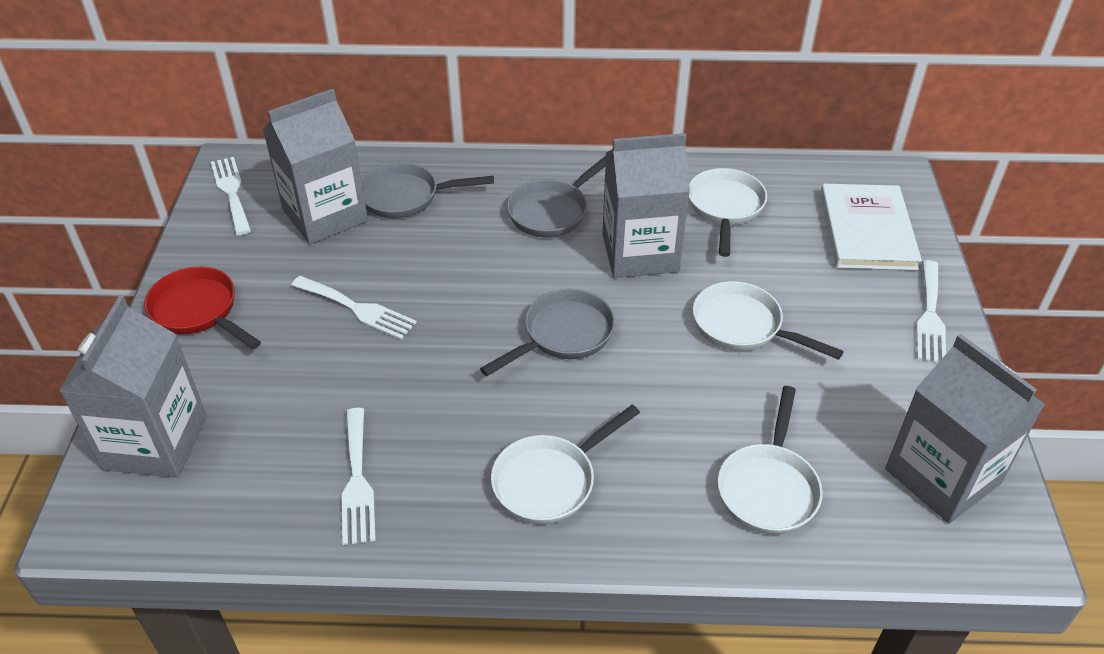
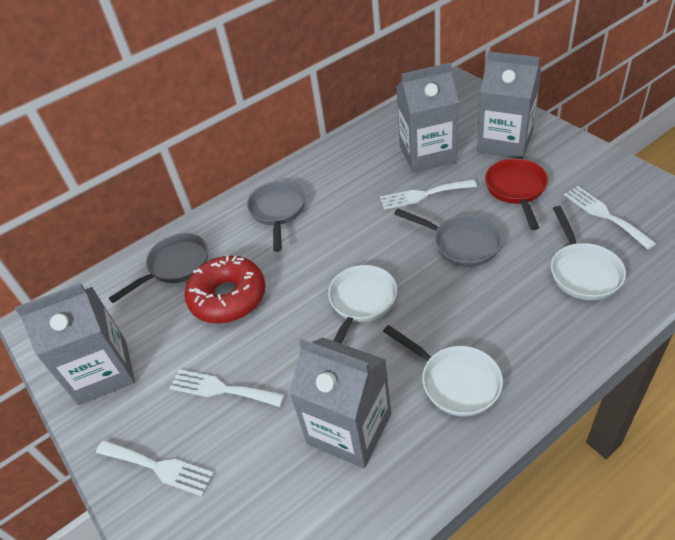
red donut: none = 0 -> [185,256,265,324] = 1
white book: [820,184,922,270] = 1 -> none = 0
white pan: [491,405,640,524] [689,168,767,257] [693,281,844,360] [717,386,823,535] = 4 -> [328,265,397,344] [383,325,503,417] [551,206,626,300] = 3

